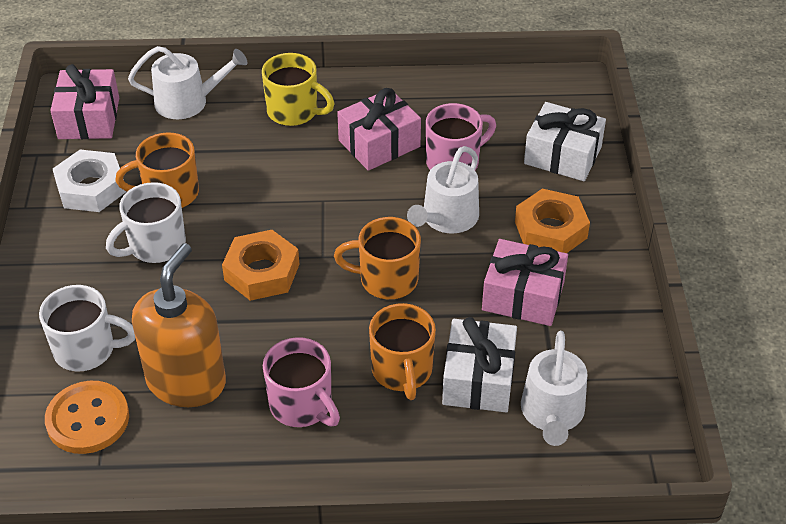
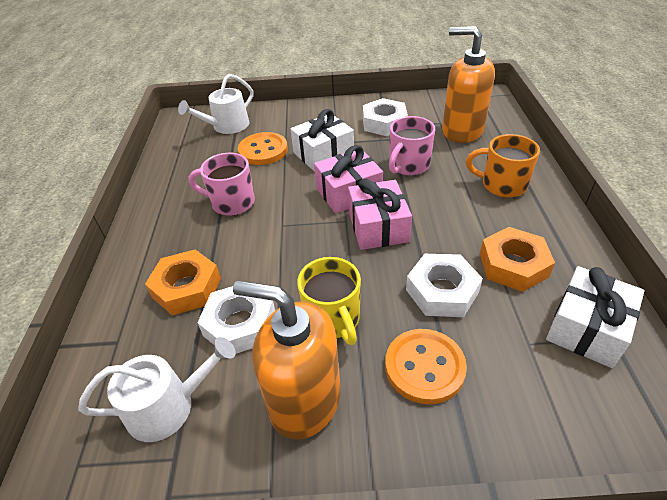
orange button: [45,381,129,454] = 1 -> [238,132,288,165] [385,329,467,404] = 2
orange mug: [116,132,199,208] [334,217,421,299] [369,303,436,400] = 3 -> [466,134,540,198] = 1
orange soap dispenser: [132,243,226,407] = 1 -> [233,280,341,439] [442,26,495,143] = 2
pink gift: [50,64,119,139] [337,88,421,171] [482,239,568,326] = 3 -> [314,145,383,214] [348,179,412,250] = 2
white mug: [39,285,135,371] [106,182,186,263] = 2 -> none = 0
white nut: [53,150,126,212] = 1 -> [197,286,275,354] [363,98,408,136] [406,254,483,317] = 3
white watering can: [128,46,248,119] [407,146,479,233] [521,331,587,446] = 3 -> [78,337,236,442] [178,74,253,134] = 2

